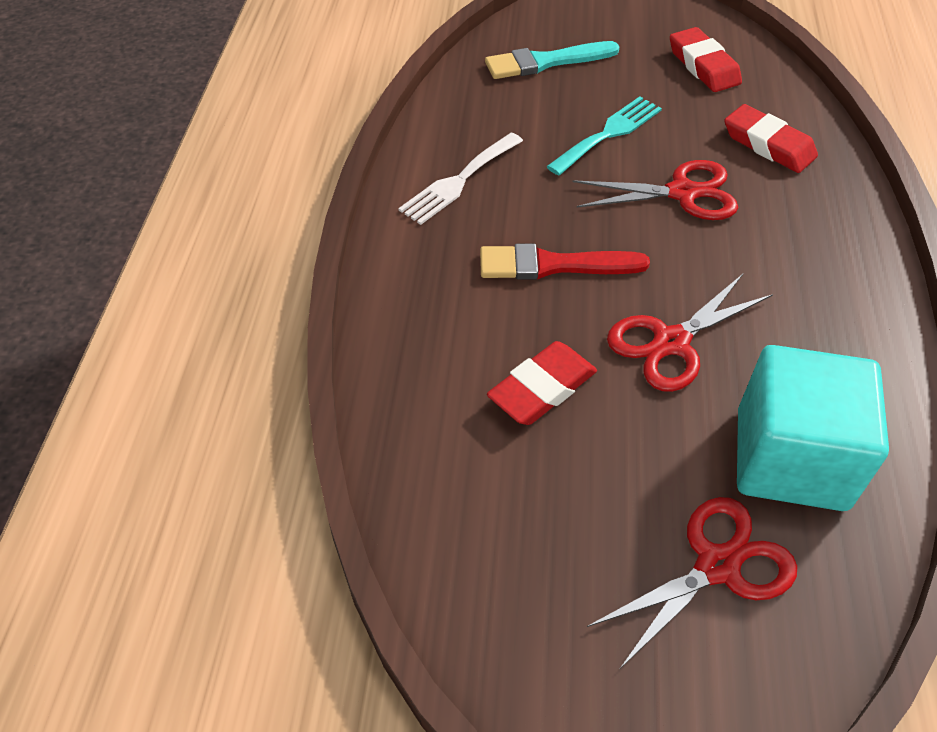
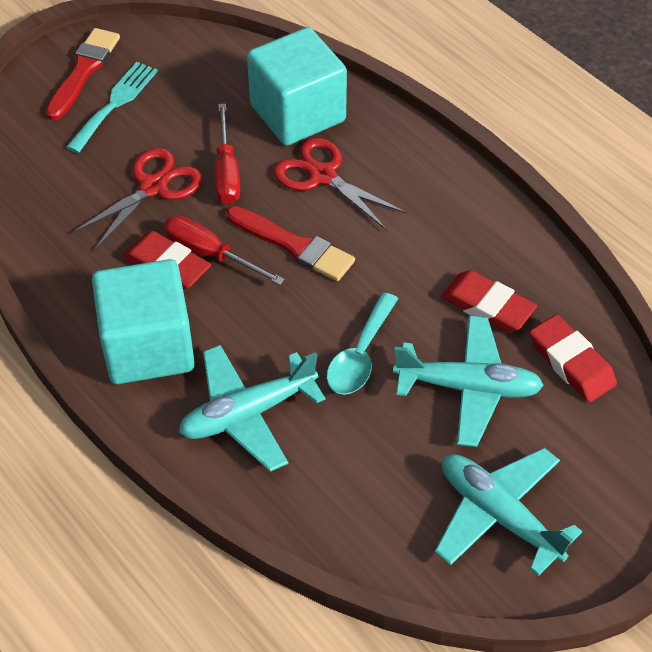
red brush: [480,243,650,280] = 1 -> [46,28,120,120] [227,206,355,281] = 2
red scissors: [573,160,738,220] [587,497,797,669] [607,274,773,392] = 3 -> [72,148,203,250] [273,138,407,230] = 2
red screwdriver: none = 0 -> [163,216,285,285] [214,104,240,205] = 2
turquoise brush: [485,41,619,79] = 1 -> none = 0
turquoise cube: [737,345,889,511] = 1 -> [92,259,195,384] [247,27,347,146] = 2
turquoise plane: none = 0 -> [179,345,325,472] [393,316,544,447] [435,448,582,576] = 3
turquoise spoon: none = 0 -> [326,292,398,395] = 1
white fork: [398,133,523,225] = 1 -> none = 0

